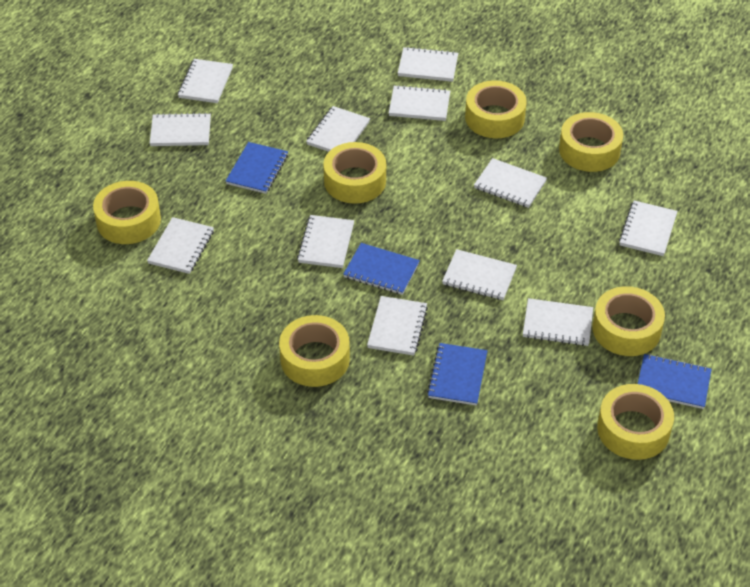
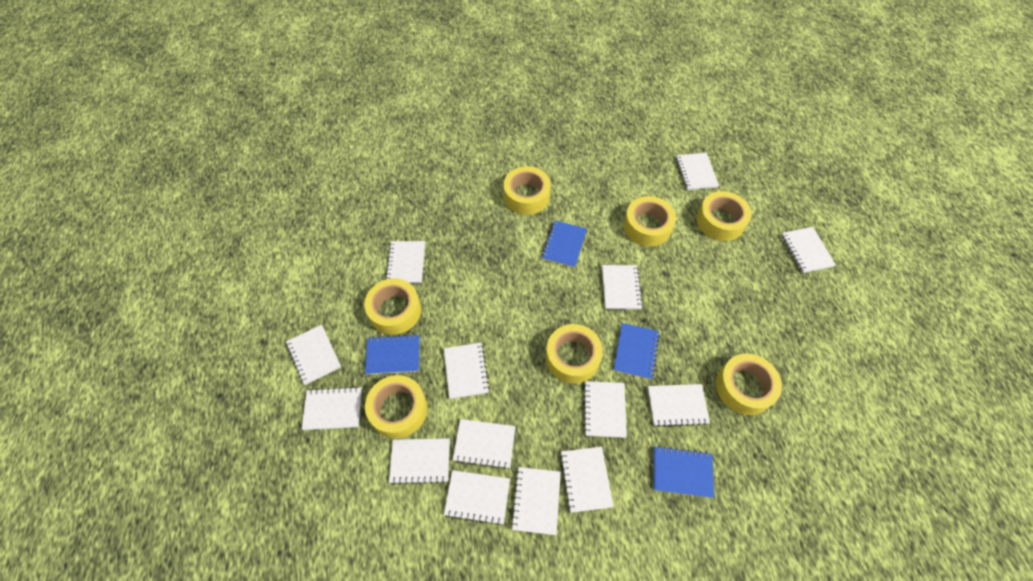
white notebook: [147,217,214,274] [150,113,211,146] [178,59,233,103] [297,215,354,268] [306,106,370,152] [367,296,428,356] [389,85,450,121] [398,47,458,82] [442,249,517,300] [474,158,547,208] [523,298,593,346] [619,200,678,256] = 12 -> [286,324,341,385] [301,387,362,430] [385,241,425,283] [389,438,450,485] [444,343,490,399] [444,470,510,525] [453,419,516,469] [511,467,561,535] [560,447,614,513] [583,381,627,438] [602,265,643,310] [648,384,710,427] [676,153,719,190] [781,227,836,273] = 14

